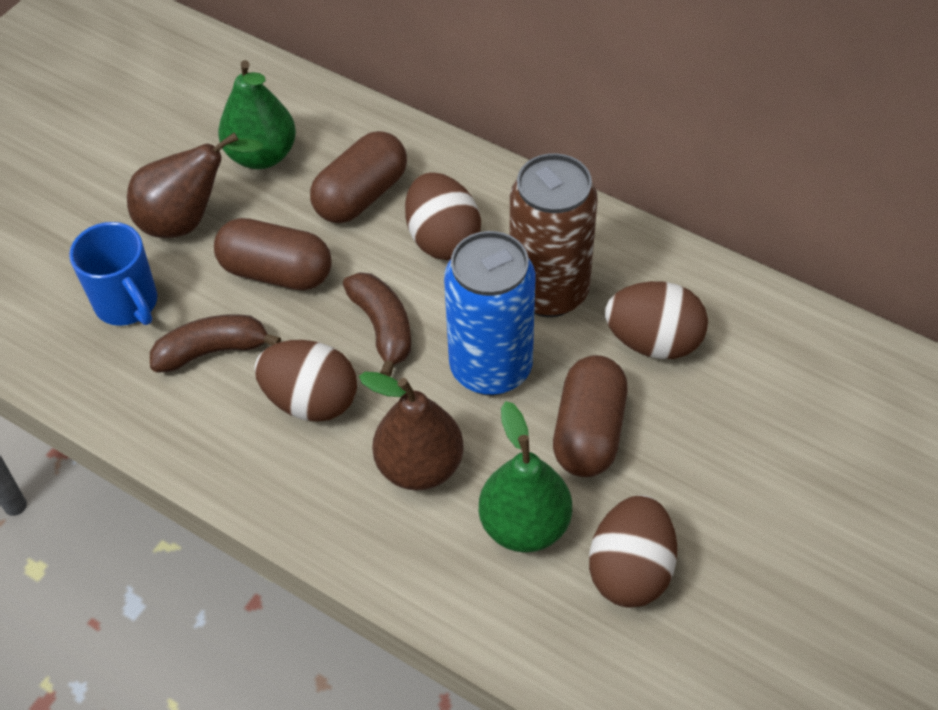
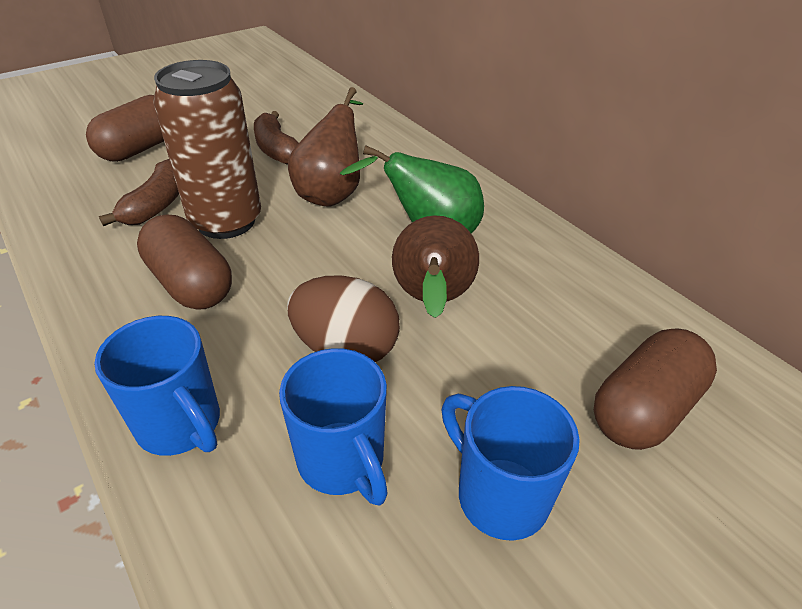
blue can: [444,231,536,395] = 1 -> none = 0
blue mug: [69,222,157,326] = 1 -> [94,316,220,456] [279,348,388,506] [442,386,580,541] = 3
brown egg: [254,340,357,422] [405,172,481,260] [589,495,677,607] [605,281,708,359] = 4 -> [287,275,400,362] = 1
green pear: [218,60,296,169] [479,401,572,553] = 2 -> [340,145,484,233] = 1

